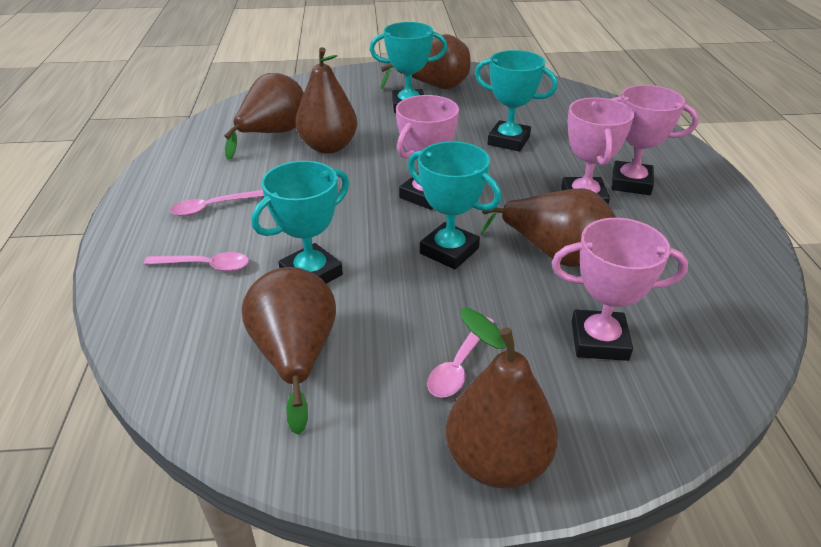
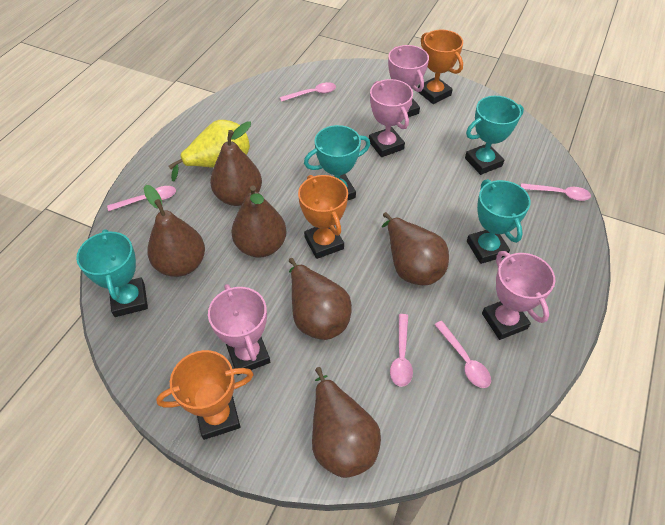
orange trophy: none = 0 -> [156,350,254,440] [298,175,348,259] [418,29,463,104] = 3
pink spoon: [144,252,249,271] [170,190,264,216] [427,317,494,398] = 3 -> [107,186,176,211] [280,82,336,102] [390,314,413,387] [434,321,491,388] [521,183,591,201] = 5
yellow pear: none = 0 -> [168,120,250,181] = 1

